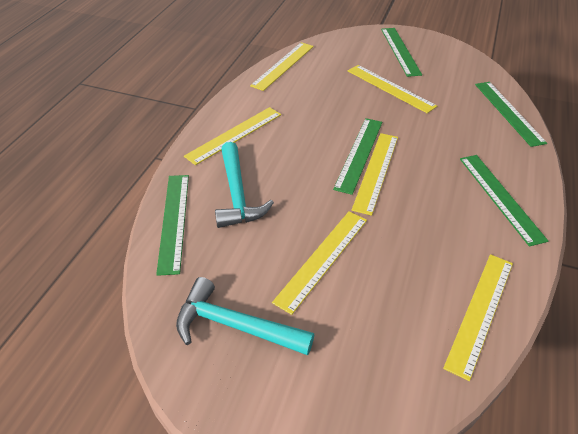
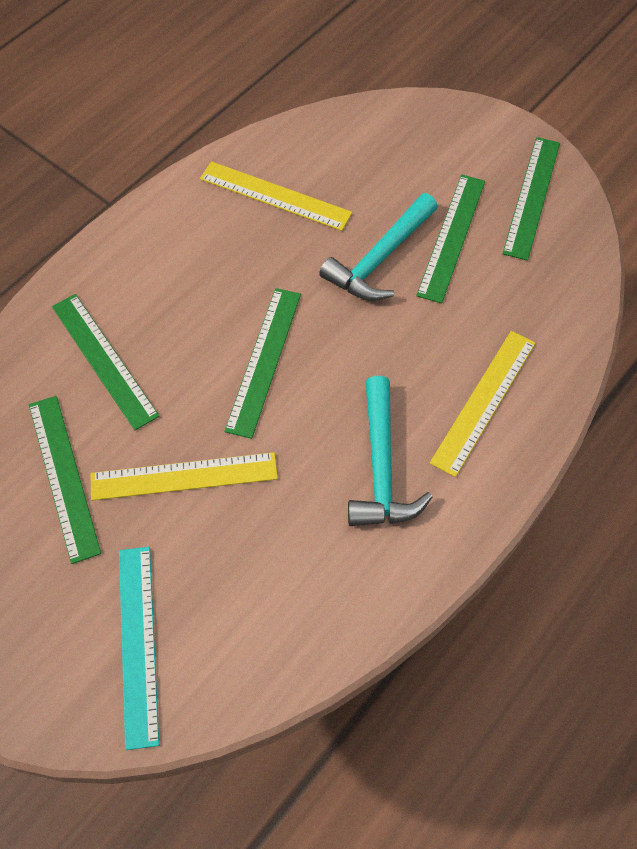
turquoise ruler: none = 0 -> [119,547,159,750] = 1
yellow ruler: [184,107,281,165] [250,42,314,91] [272,211,367,315] [348,65,437,113] [352,133,398,216] [443,254,513,381] = 6 -> [91,452,278,501] [200,161,352,231] [430,331,536,477] = 3

